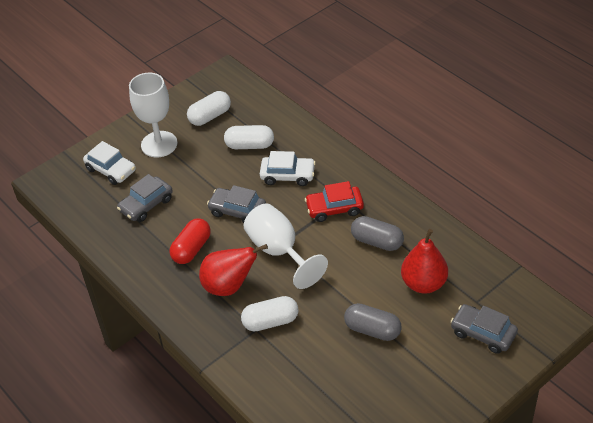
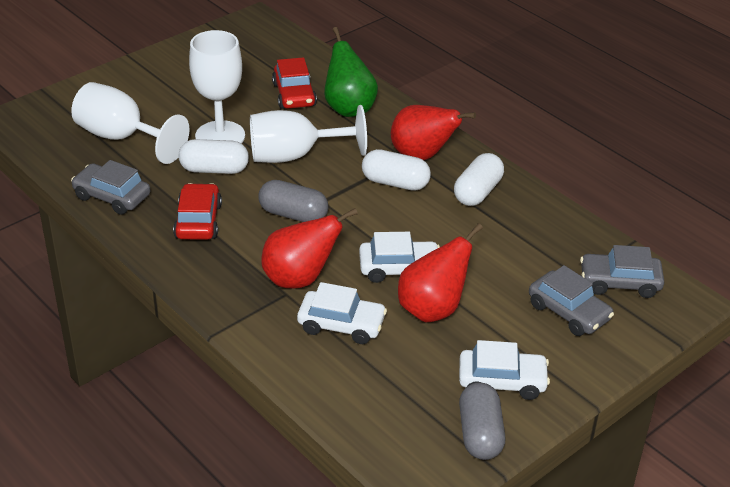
green pear: none = 0 -> [324,27,378,117] = 1
red capsule: [169,218,211,264] = 1 -> none = 0
red car: [305,181,364,222] = 1 -> [173,183,222,240] [272,57,317,109] = 2
red pear: [199,244,268,296] [401,229,448,294] = 2 -> [261,208,358,288] [391,105,476,160] [398,223,483,322] = 3
white car: [83,141,136,185] [260,151,316,186] = 2 -> [297,282,387,344] [359,232,440,283] [459,340,550,400] = 3
white goblet: [129,73,177,157] [244,203,328,289] = 2 -> [71,82,189,164] [189,30,245,144] [250,105,367,163] = 3

